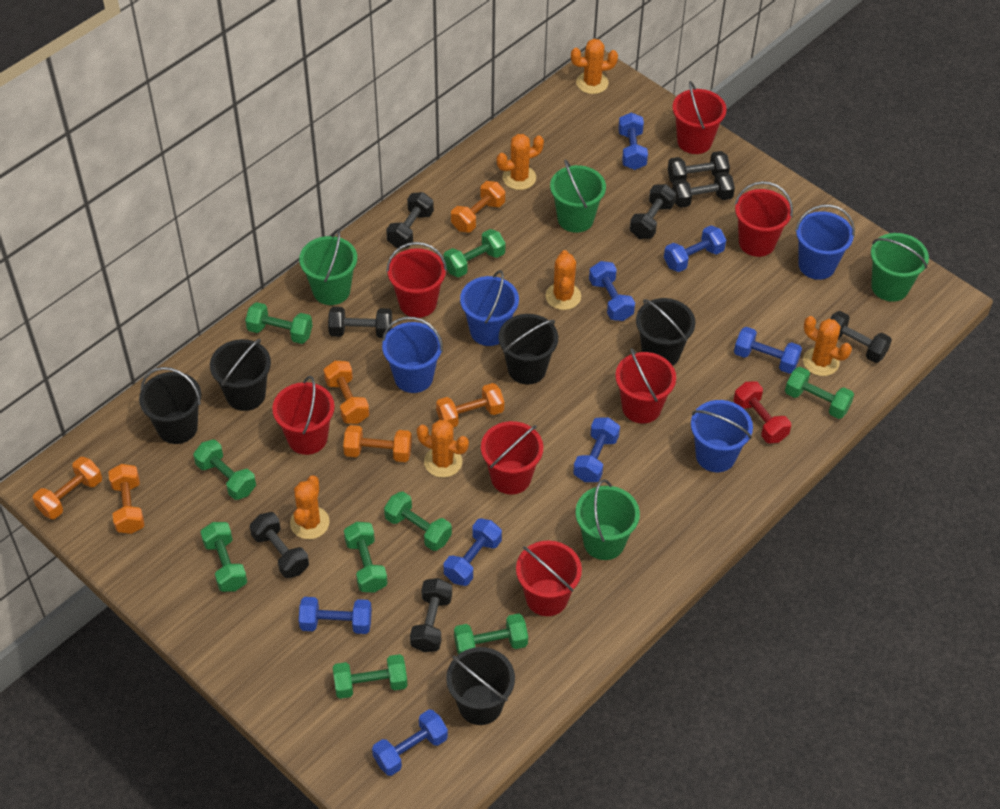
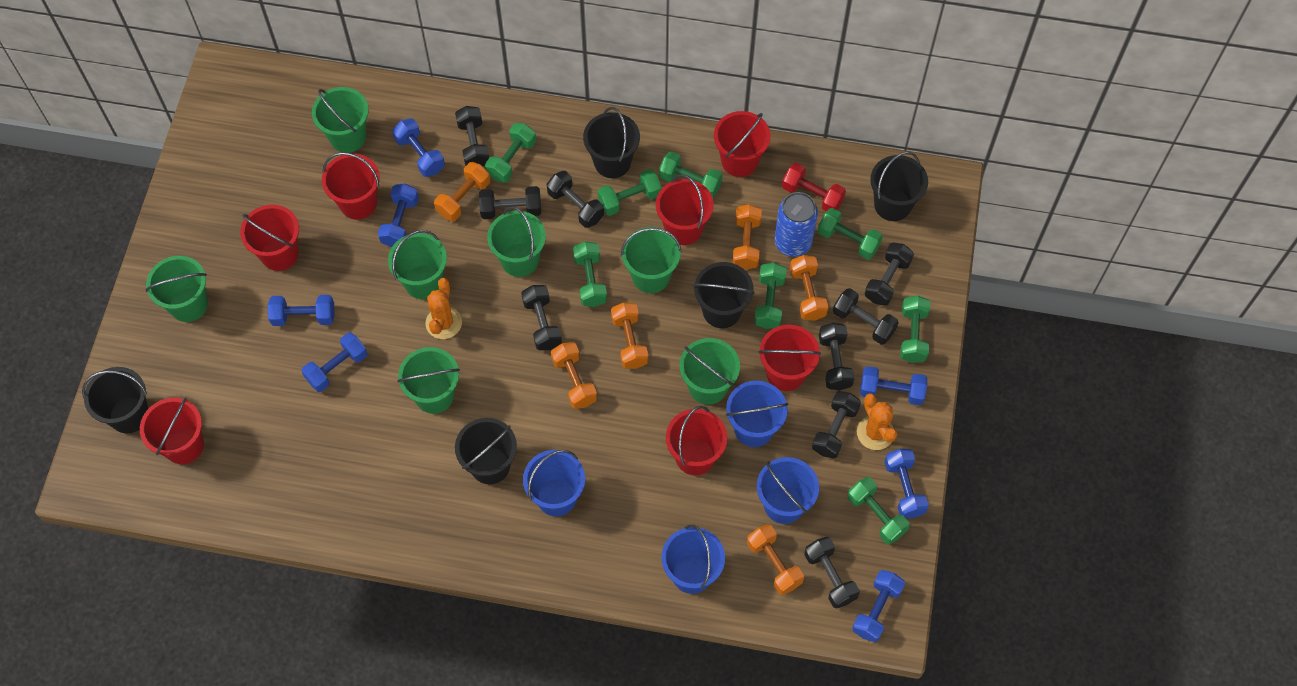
black dumbbell: [250,512,309,578] [328,307,392,338] [386,192,434,248] [410,578,452,652] [630,184,676,239] [668,151,730,183] [672,172,735,208] [830,311,892,363] = 8 -> [455,106,489,166] [479,186,541,219] [521,285,562,350] [547,171,604,228] [804,537,860,609] [812,391,861,459] [819,323,855,391] [833,288,899,345] [865,242,914,306] = 9
blue can: none = 0 -> [774,192,818,257] = 1
blue dumbbell: [299,597,372,634] [372,709,448,776] [444,518,502,586] [573,417,620,482] [589,261,635,321] [618,112,648,170] [664,226,726,272] [734,327,802,374] = 8 -> [268,295,335,326] [302,332,367,392] [378,184,419,247] [392,118,445,177] [852,570,905,642] [860,366,927,405] [884,449,929,518] = 7
green bucket: [299,229,357,305] [550,159,606,233] [575,480,640,560] [871,233,929,302] = 4 -> [145,256,208,322] [312,87,369,153] [388,230,447,299] [397,347,460,414] [487,206,546,277] [621,227,682,293] [680,338,740,405] = 7
green dumbbell: [193,439,256,500] [201,522,247,592] [245,302,313,344] [333,654,407,699] [344,522,388,593] [384,491,452,551] [444,229,505,277] [454,613,528,655] [785,367,854,419] = 9 -> [485,123,536,183] [573,241,607,307] [598,169,662,216] [659,151,722,197] [754,263,787,329] [818,208,883,260] [848,477,910,544] [900,296,930,363] = 8
orange cactus: [290,475,330,539] [417,420,469,478] [497,134,544,190] [545,250,581,310] [571,39,618,94] [803,316,852,376] = 6 -> [425,278,462,339] [857,393,898,450] = 2

